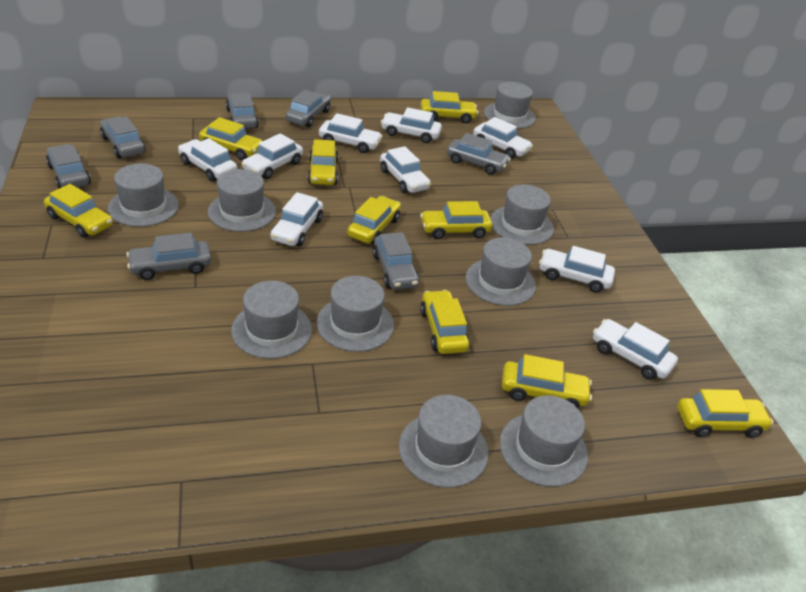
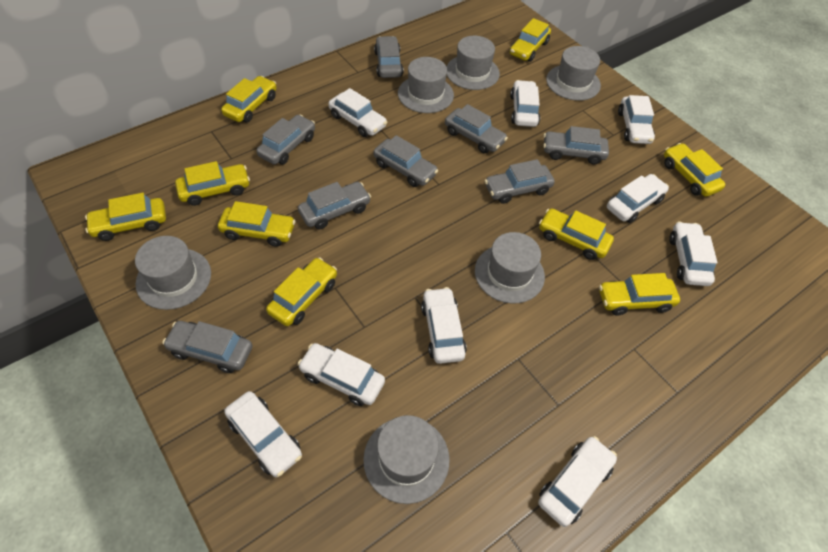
grey car: [46,144,91,188] [100,116,145,158] [126,233,211,280] [226,93,259,129] [286,90,331,127] [372,232,419,290] [447,133,511,175] = 7 -> [163,321,252,373] [257,115,315,165] [298,182,371,229] [373,135,438,187] [374,36,403,78] [445,104,508,153] [484,159,555,204] [543,126,609,165] = 8
grey hat: [108,163,179,227] [208,169,276,232] [231,281,312,359] [316,276,394,352] [399,395,488,488] [465,237,536,306] [484,82,536,129] [490,184,554,245] [500,395,588,487] = 9 -> [135,236,211,310] [363,415,450,504] [398,57,454,113] [446,36,500,90] [475,232,545,304] [546,46,601,101] = 6

